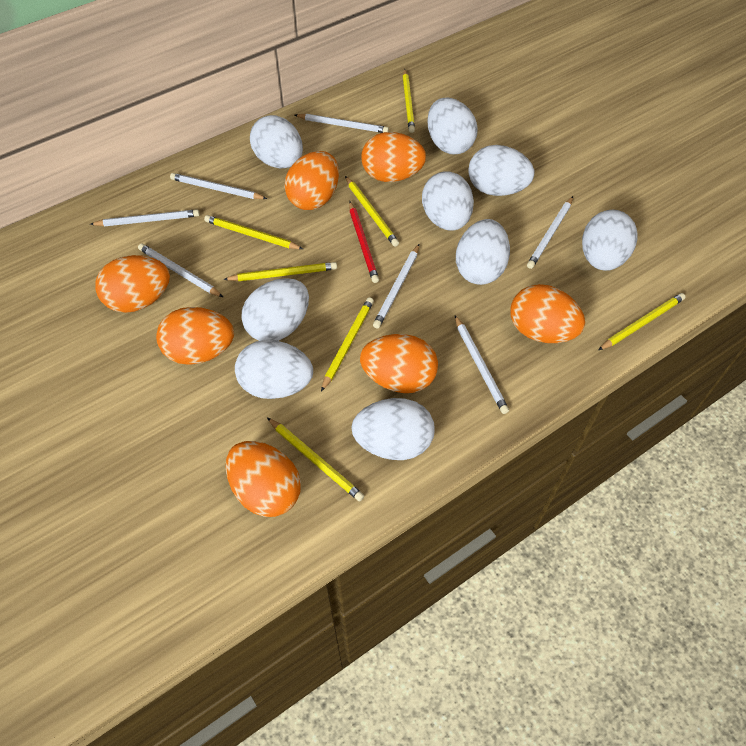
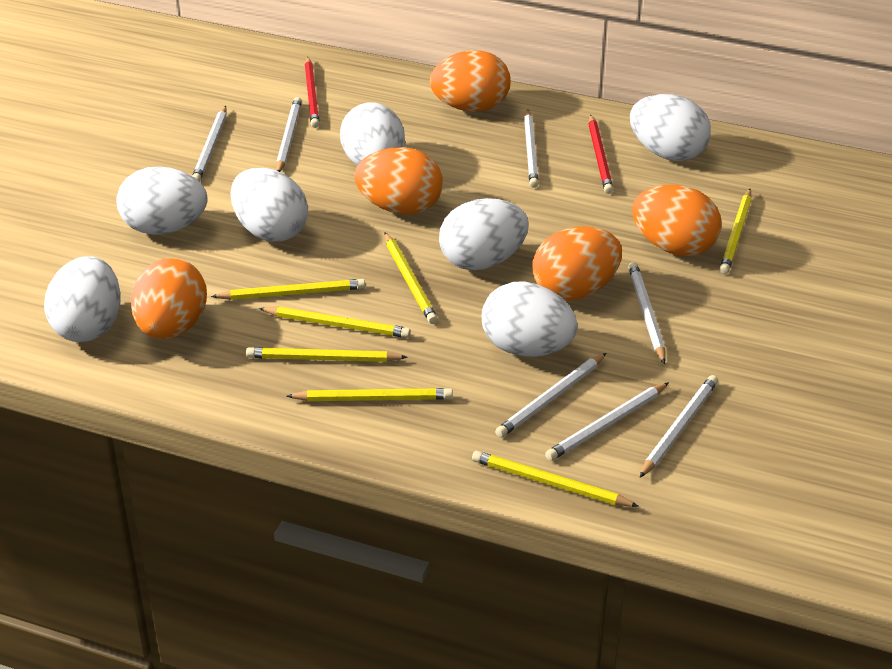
orange egg: [95,255,170,313] [156,307,234,365] [226,441,301,517] [284,151,339,210] [360,334,438,393] [362,132,426,182] [510,284,585,343] = 7 -> [131,258,207,339] [354,147,443,215] [430,50,511,112] [532,226,622,301] [632,185,721,257] = 5
red pencil: [349,201,379,283] = 1 -> [305,57,320,128] [589,114,613,194] = 2
white egg: [235,340,313,399] [241,278,309,341] [250,115,303,168] [351,398,435,460] [422,171,474,231] [427,98,478,154] [456,219,510,285] [468,145,534,196] [582,210,638,271] = 9 -> [44,256,121,342] [116,166,207,235] [231,168,308,242] [340,102,405,165] [439,198,529,270] [482,281,578,357] [630,94,711,161] = 7

